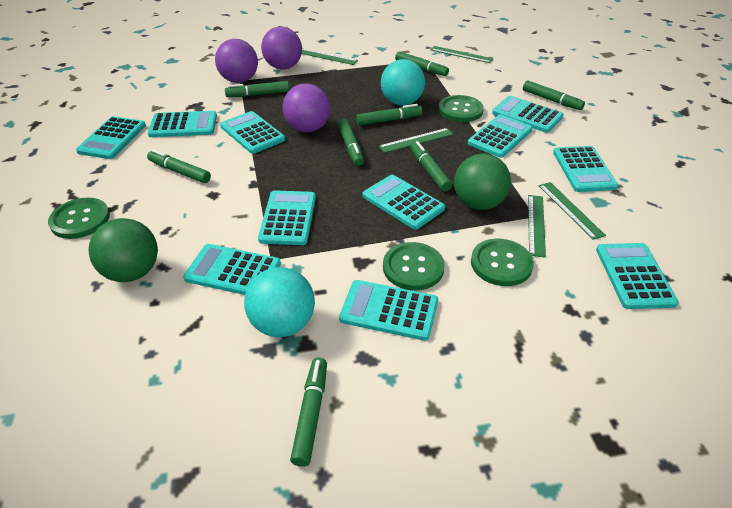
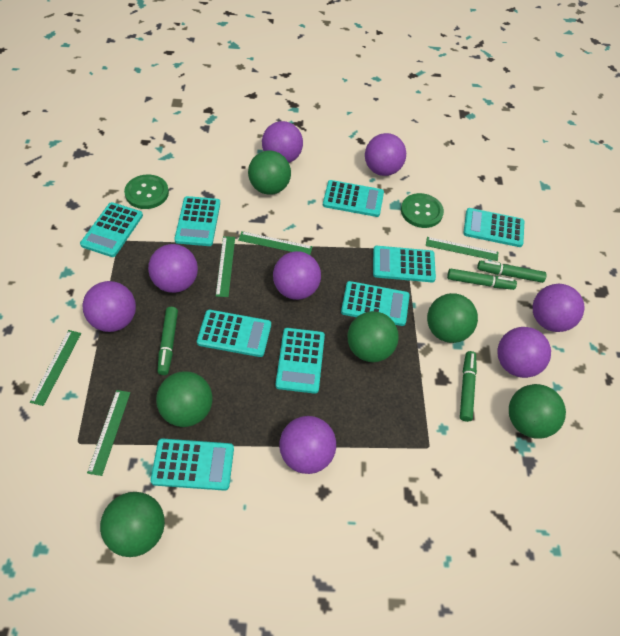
green ball: [89,218,158,282] [454,153,511,210] = 2 -> [100,492,165,557] [156,371,213,427] [248,150,291,195] [347,311,399,362] [427,293,478,343] [509,384,566,439] = 6
green button: [48,198,110,239] [383,242,445,290] [439,95,484,122] [471,239,534,286] = 4 -> [124,175,169,209] [401,193,444,228] = 2
green marker: [147,150,211,183] [225,81,289,97] [290,358,327,467] [338,119,364,166] [356,104,422,125] [395,51,449,76] [410,141,452,191] [523,80,585,110] = 8 -> [158,307,178,375] [447,269,517,290] [460,351,477,422] [477,260,547,283] = 4
purple ball: [215,39,258,83] [261,27,302,70] [283,83,330,132] = 3 -> [82,281,136,332] [148,244,198,293] [262,121,303,163] [273,251,321,300] [279,416,336,474] [365,133,406,176] [497,327,551,378] [533,284,584,332] = 8
turquoise ball: [244,267,315,337] [381,59,425,106] = 2 -> none = 0
turquoise calculator: [76,116,146,159] [148,111,217,137] [183,244,281,295] [220,111,285,154] [258,190,316,245] [339,280,438,341] [363,175,445,230] [468,114,533,158] [492,96,564,133] [553,146,618,192] [596,243,679,309] = 11 -> [80,202,143,257] [150,438,234,491] [174,196,220,246] [197,310,271,357] [275,328,325,394] [323,180,384,217] [341,281,410,326] [373,246,436,282] [463,208,524,247] = 9

